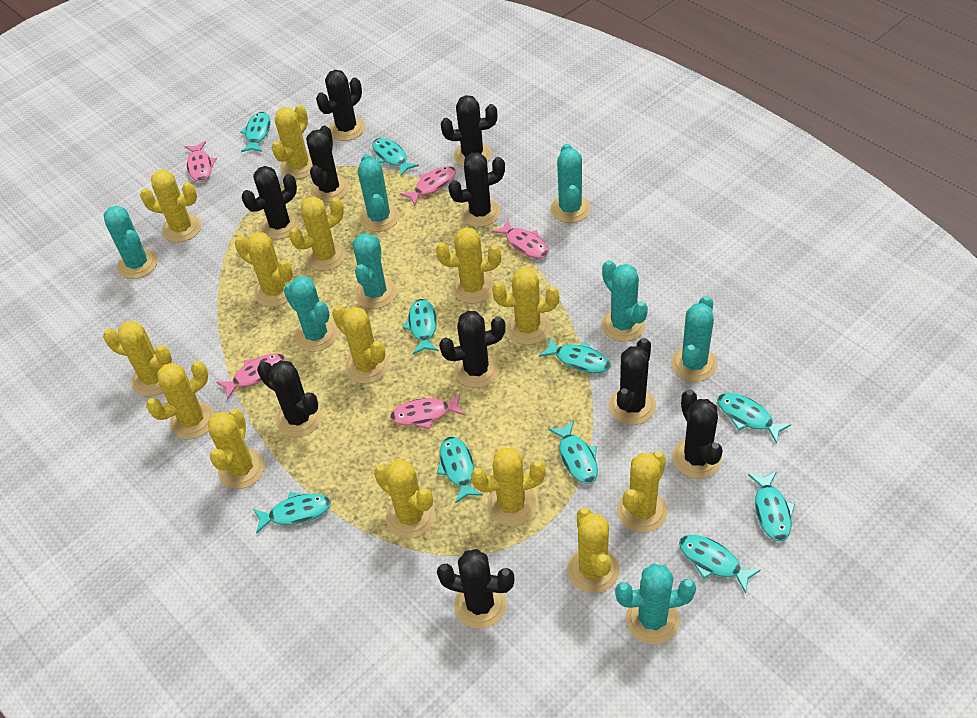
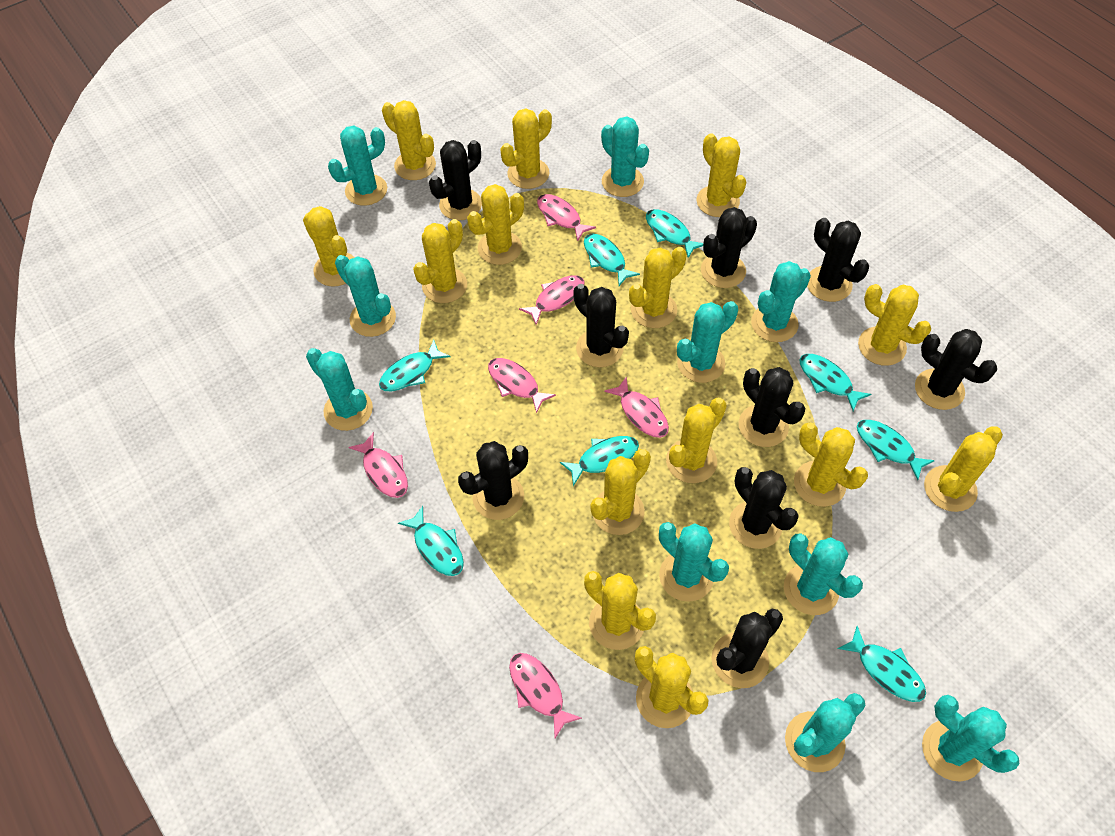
black cactus: [242,166,300,239] [257,360,322,437] [306,126,349,202] [316,70,365,141] [437,549,515,629] [439,311,506,388] [441,95,497,167] [448,153,505,227] [609,338,656,425] [672,390,723,478] = 10 -> [429,140,482,220] [458,441,528,520] [573,284,629,367] [701,207,757,288] [712,609,783,688] [729,467,799,549] [739,367,805,447] [807,218,869,302] [915,329,997,410] = 9
pink fish: [185,141,217,182] [216,353,285,400] [390,394,465,429] [400,166,456,206] [492,219,549,258] = 5 -> [348,432,408,498] [488,358,556,413] [509,653,582,738] [519,275,585,325] [537,194,596,241] [604,376,669,438] = 6
turquoise cactus: [104,206,158,279] [284,276,338,352] [352,233,397,309] [358,154,399,232] [550,144,591,223] [601,260,648,342] [615,563,696,644] [671,296,718,382] = 8 -> [306,348,373,431] [328,126,387,206] [335,255,396,337] [601,116,649,197] [659,522,729,602] [677,301,738,383] [751,261,811,342] [784,533,863,615] [785,693,866,772] [922,695,1020,782] = 10
turquoise fish: [240,112,271,152] [253,492,331,534] [372,138,419,176] [402,299,438,354] [437,437,483,503] [539,337,611,373] [548,420,598,484] [679,535,761,593] [717,393,792,444] [748,471,795,542] = 10 -> [379,340,450,391] [398,506,464,576] [560,436,639,486] [584,234,640,286] [646,209,703,258] [799,354,871,411] [838,626,926,702] [857,420,935,480] = 8

